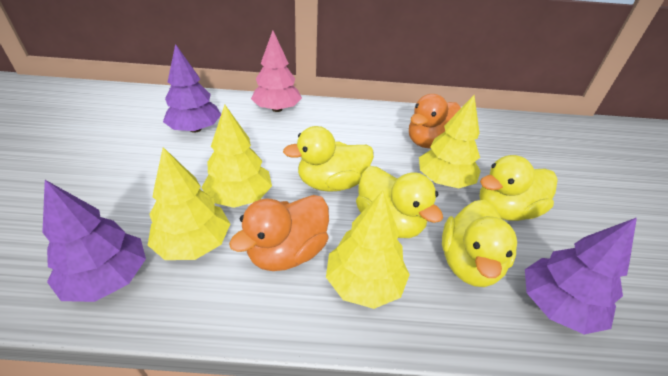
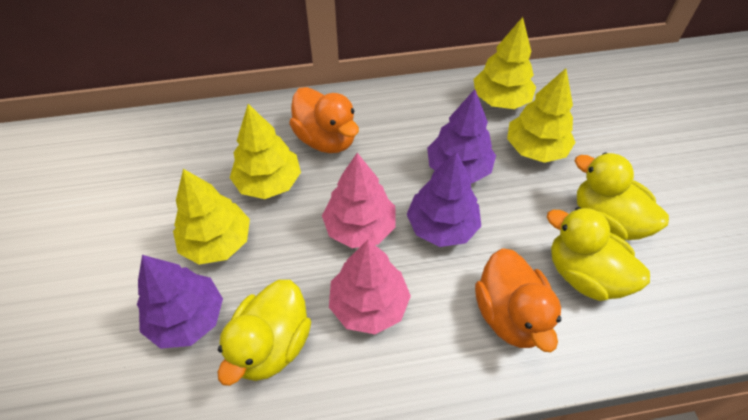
pink tree: [251,30,302,112] = 1 -> [322,153,396,248] [329,240,411,334] = 2
yellow duck: [283,126,374,192] [356,166,443,238] [442,200,517,287] [480,155,557,221] = 4 -> [218,280,311,386] [547,207,650,301] [575,152,669,240] = 3

